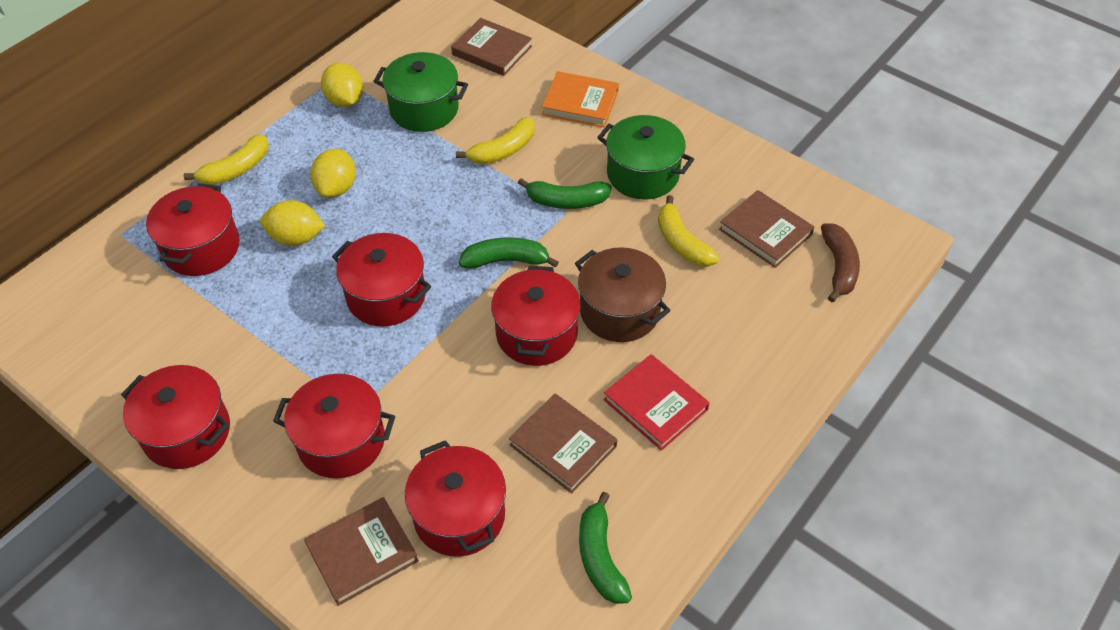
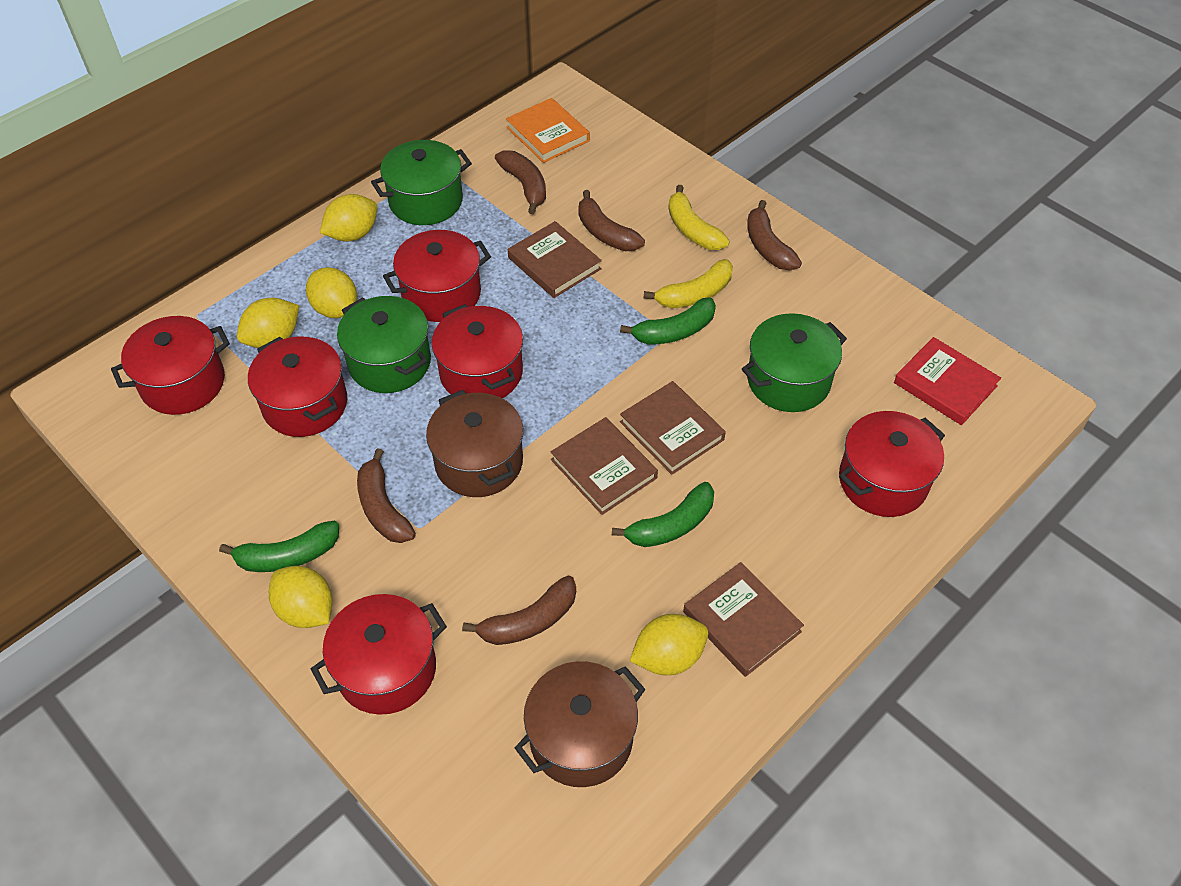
brown banana: [821,223,860,302] = 1 -> [357,448,416,543] [462,576,576,645] [495,150,546,214] [578,190,645,251] [747,200,802,270] = 5
brown pot: [575,247,670,342] = 1 -> [426,390,523,497] [515,661,646,787] = 2
green pot: [373,52,468,132] [597,115,694,200] = 2 -> [337,296,431,393] [371,140,472,225] [742,313,847,412] = 3
yellow banana: [184,134,269,185] [456,117,535,164] [658,195,719,267] = 3 -> [644,259,733,308] [668,185,730,250] = 2
yellow lemon: [260,200,325,246] [310,149,356,197] [321,63,363,107] = 3 -> [237,298,299,348] [269,566,332,628] [306,267,357,318] [320,194,377,242] [630,614,708,675] = 5

